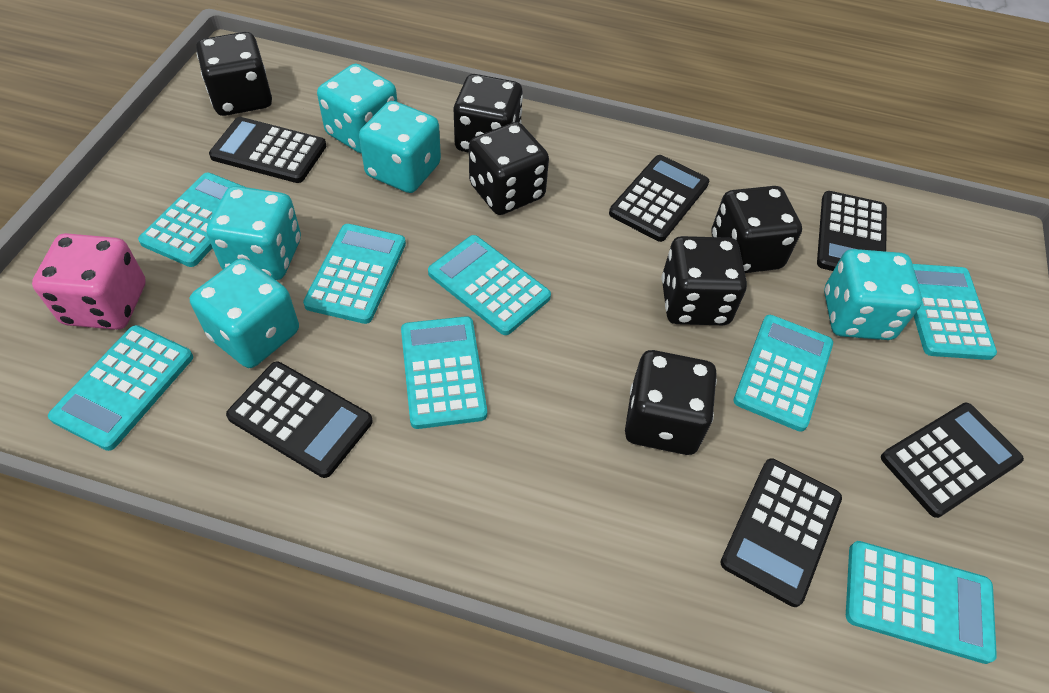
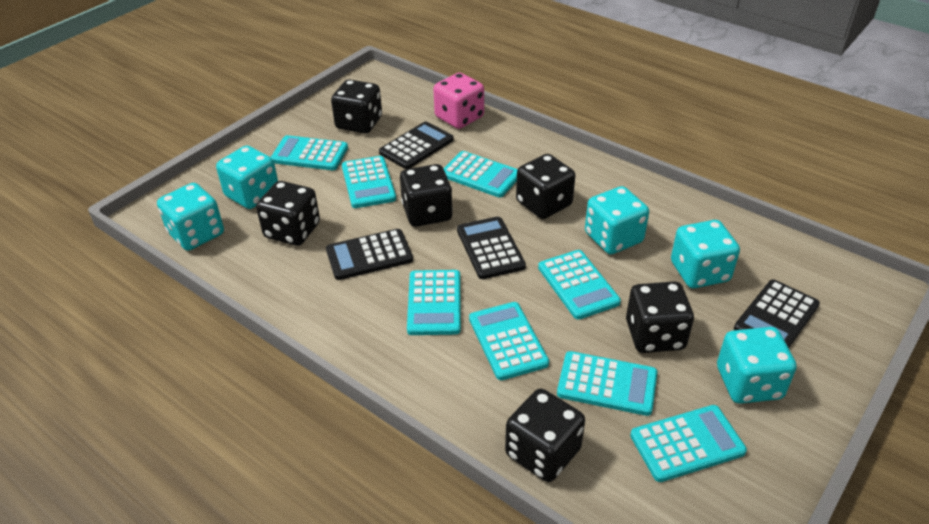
black calculator: [209,117,326,183] [226,362,373,478] [609,155,709,242] [720,458,842,607] [817,191,887,271] [881,403,1024,518] = 6 -> [326,229,413,280] [379,121,454,169] [457,216,526,279] [734,280,820,348] = 4

